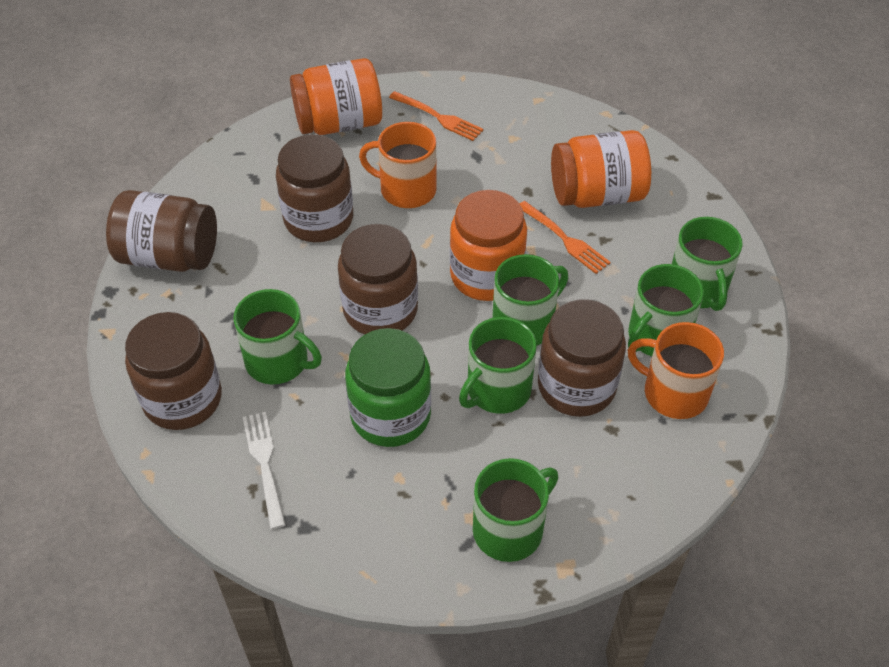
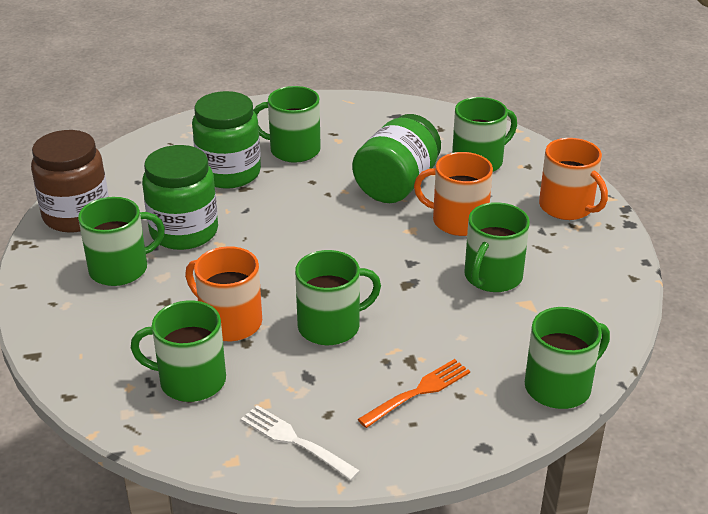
brown jar: [106,190,217,272] [125,312,222,430] [276,135,353,242] [338,224,418,335] [538,299,626,417] = 5 -> [31,130,108,233] = 1
green jar: [345,328,431,447] = 1 -> [142,145,218,250] [192,91,261,189] [352,114,441,203] = 3
green mug: [233,289,322,384] [459,317,537,414] [473,458,558,562] [492,254,568,346] [628,264,704,356] [672,217,743,311] = 6 -> [78,197,165,286] [131,300,226,402] [253,86,321,163] [295,250,381,345] [452,97,517,172] [464,202,530,292] [525,307,610,409] = 7
orange fork: [389,91,483,141] [520,201,611,274] = 2 -> [358,359,470,428] = 1
orange jar: [290,58,382,135] [450,190,527,301] [551,130,651,208] = 3 -> none = 0
orange mug: [359,122,437,208] [628,322,724,419] = 2 -> [185,246,262,341] [414,152,493,236] [539,138,608,220] = 3

